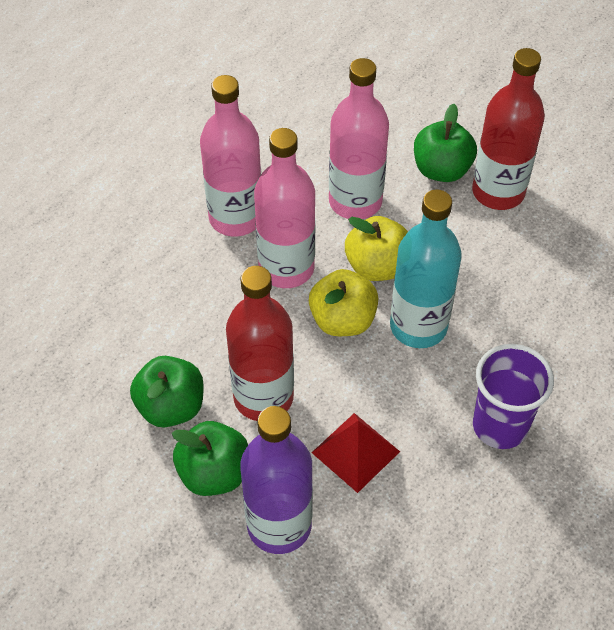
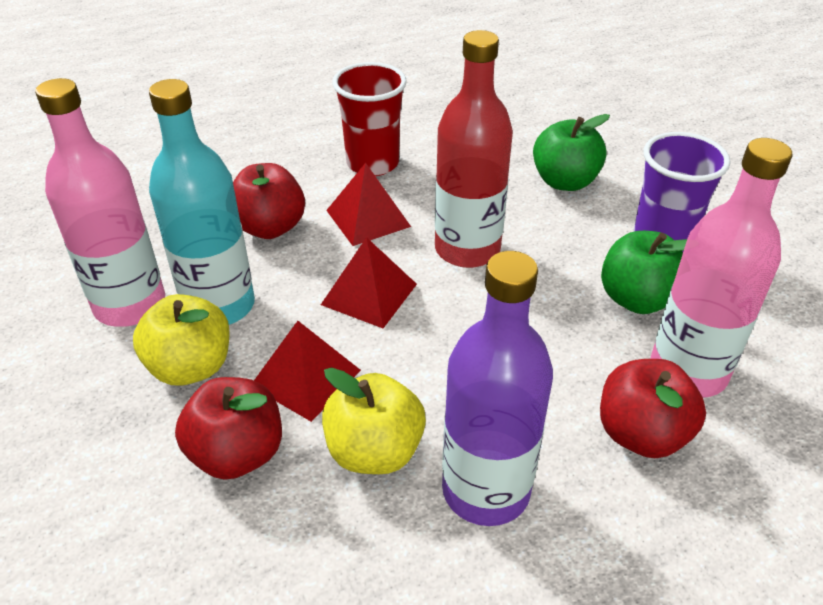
green apple: [130,356,204,427] [172,421,248,496] [414,104,477,182] = 3 -> [533,114,610,191] [601,231,687,314] = 2
pink bottle: [200,75,261,237] [254,128,315,288] [329,58,389,219] = 3 -> [35,78,165,327] [651,138,793,398] = 2
red apple: none = 0 -> [175,377,282,479] [233,163,305,239] [600,359,706,458] = 3
red bottle: [226,266,294,421] [472,48,545,210] = 2 -> [435,30,513,268] = 1
red cup: none = 0 -> [332,62,407,176] = 1
red pyramid: [311,413,400,493] = 1 -> [254,321,361,422] [321,237,417,328] [326,163,411,246] = 3

